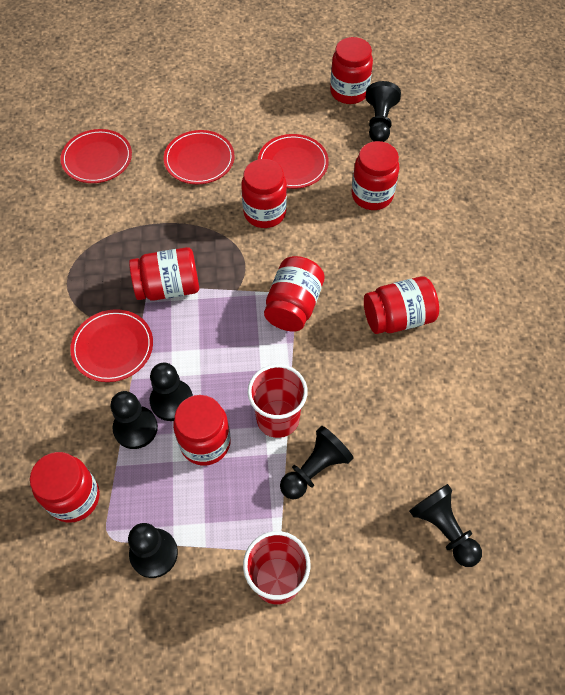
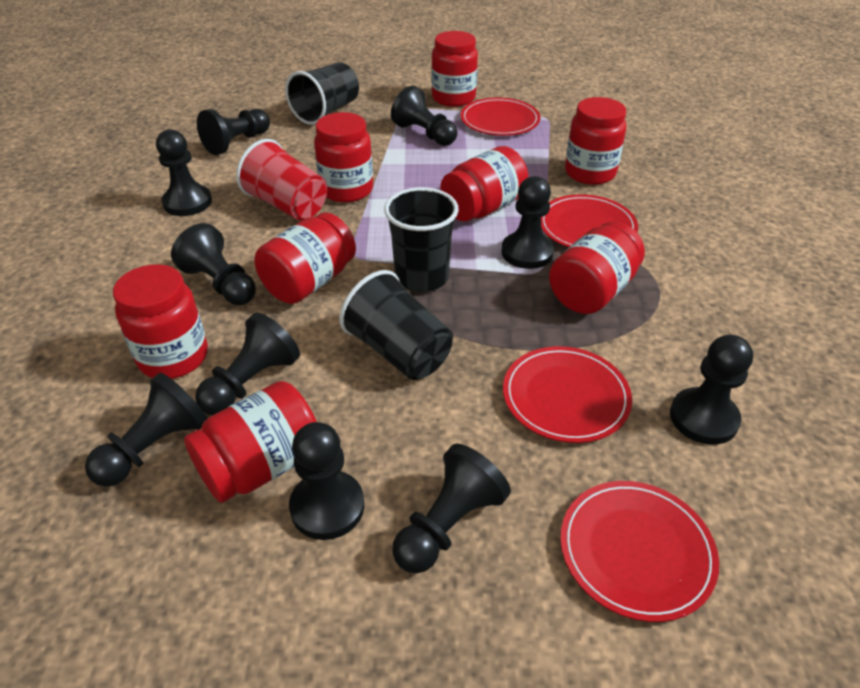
black cup: none = 0 -> [285,62,359,125] [339,270,453,380] [384,187,459,292] = 3
black pawn: [110,391,158,449] [128,523,178,578] [150,363,193,421] [280,426,354,499] [366,81,401,142] [409,484,482,567] = 6 -> [85,373,208,487] [156,129,212,216] [171,223,256,305] [195,312,300,415] [197,109,270,155] [289,422,364,540] [391,86,458,146] [392,444,511,574] [501,176,554,269] [670,335,753,445] = 10
red cup: [243,531,310,604] [248,364,308,438] = 2 -> [236,139,327,221] = 1

